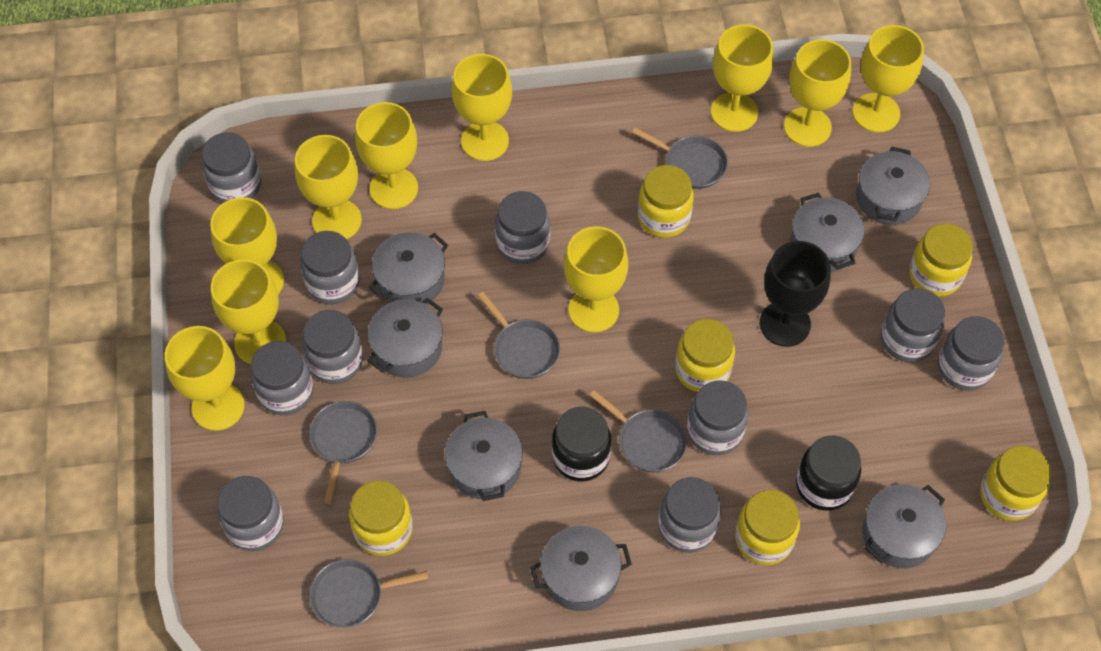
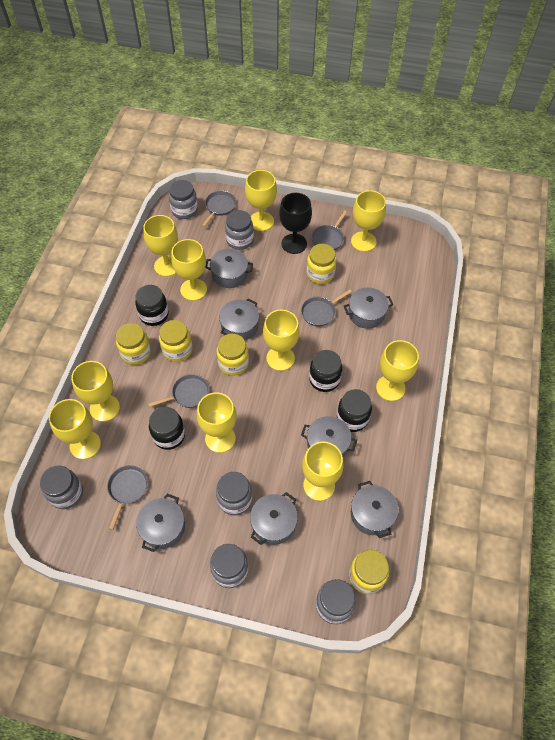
black jar: [552,407,611,481] [796,436,861,511] = 2 -> [135,285,169,326] [149,407,185,450] [309,350,342,392] [337,389,372,432] = 4
grey jar: [202,132,261,203] [217,476,284,551] [251,341,314,415] [300,231,360,304] [302,310,363,384] [495,191,550,264] [658,477,721,552] [687,380,748,455] [881,288,945,362] [937,316,1005,391] = 10 -> [40,465,83,509] [169,180,198,219] [210,544,248,588] [216,472,252,515] [225,210,254,250] [316,579,356,624] = 6
yellow jar: [349,481,413,556] [638,165,694,238] [675,319,735,392] [735,490,800,565] [909,223,973,297] [980,446,1052,521] = 6 -> [116,323,151,365] [159,320,192,362] [216,334,249,376] [306,244,336,284] [349,550,389,594] = 5

